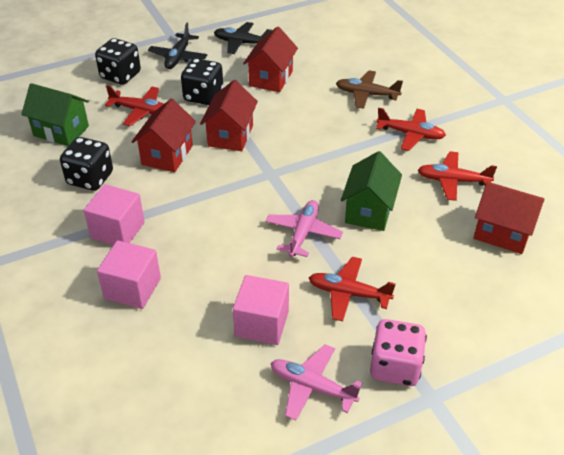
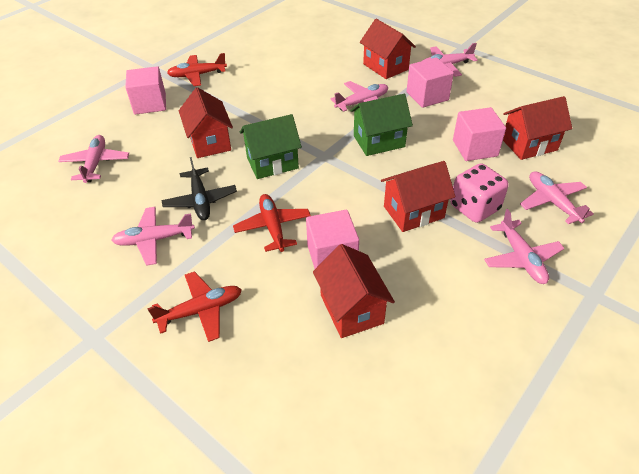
black dice: [60,137,113,191] [95,38,141,85] [181,58,224,105] = 3 -> none = 0
black plane: [148,23,208,69] [214,22,272,54] = 2 -> [162,157,237,220] = 1
brown plane: [336,70,403,109] = 1 -> none = 0
pink cube: [84,184,145,245] [97,240,161,309] [233,275,289,345] = 3 -> [125,66,166,115] [306,210,359,269] [407,58,454,108] [453,107,506,161] = 4
pink plane: [266,200,343,257] [271,344,362,421] = 2 -> [58,135,129,183] [111,207,195,266] [331,81,388,112] [423,43,478,77] [484,209,565,284] [520,171,594,224] = 6
red house: [132,98,196,172] [200,80,258,151] [243,26,298,92] [474,182,544,254] = 4 -> [179,87,233,158] [313,244,395,338] [360,19,416,79] [381,161,455,232] [503,96,572,160] = 5
red plane: [105,86,164,126] [309,257,396,321] [376,107,446,151] [418,151,497,201] = 4 -> [147,271,242,342] [167,53,227,86] [233,194,311,252] = 3

